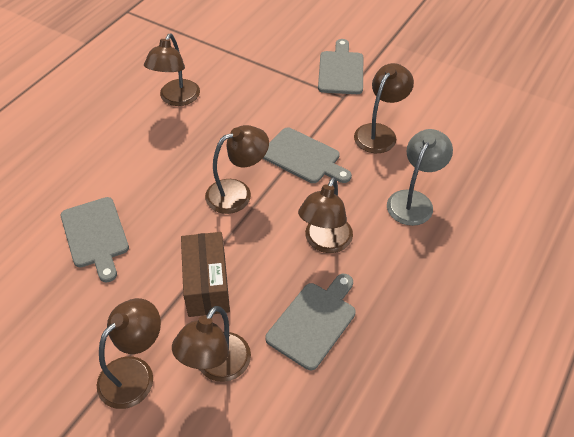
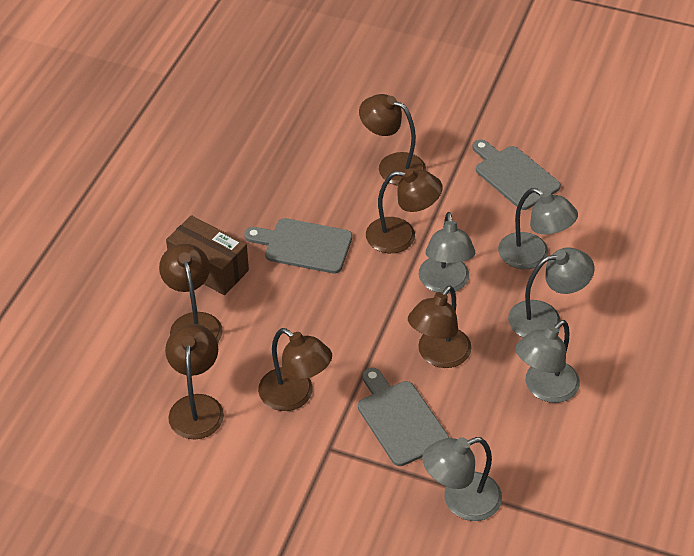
grey cutting board: [61,197,129,282] [263,128,352,183] [265,274,356,370] [318,39,363,94] = 4 -> [244,218,352,274] [358,368,449,466] [472,140,561,210] = 3
grey lamp: [387,129,453,226] = 1 -> [419,212,475,293] [422,437,502,521] [498,188,578,269] [508,247,594,338] [516,320,580,403] = 5

